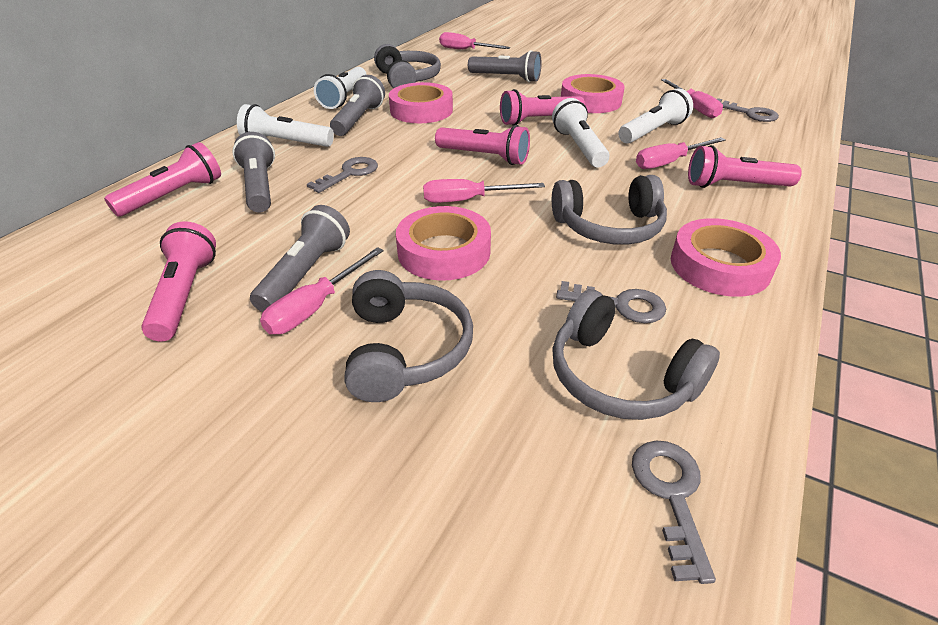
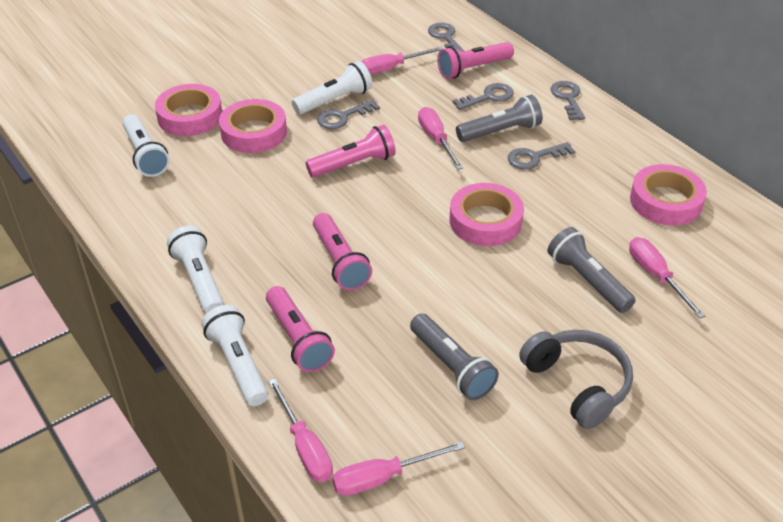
grey flashlight: [232,132,275,212] [250,205,350,312] [330,75,385,136] [468,50,542,82] = 4 -> [410,314,499,400] [456,95,543,142] [547,227,636,313] = 3
grey headphones: [344,270,473,402] [374,44,441,89] [552,175,667,245] [552,289,720,420] = 4 -> [519,330,633,429] = 1
grey key: [307,157,378,193] [556,281,666,323] [632,440,716,584] [717,98,779,122] = 4 -> [317,99,380,129] [428,23,464,52] [452,83,514,110] [508,142,575,170] [551,81,585,120] = 5
pink flashlight: [104,142,221,217] [141,221,216,341] [435,125,530,165] [500,89,585,126] [688,145,802,188] = 5 -> [266,286,335,372] [306,125,396,177] [313,213,372,290] [437,42,514,79] = 4

